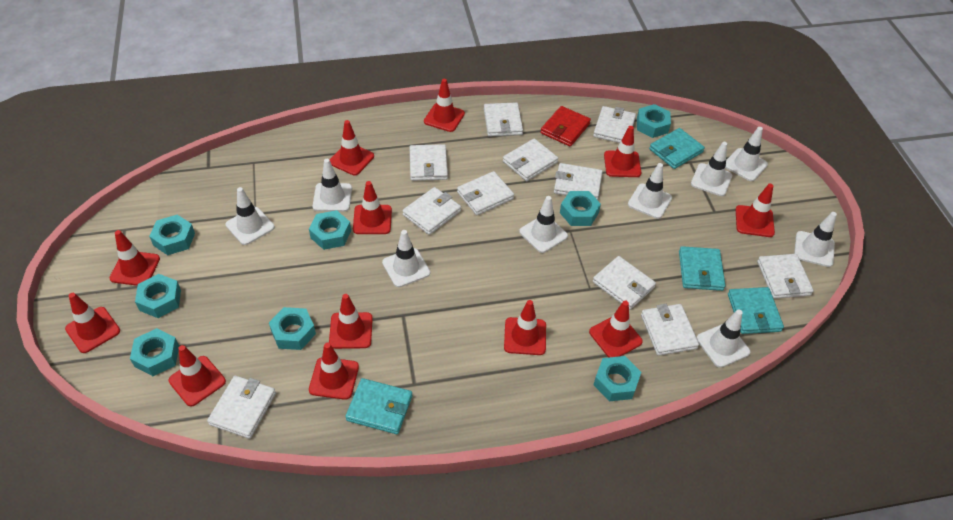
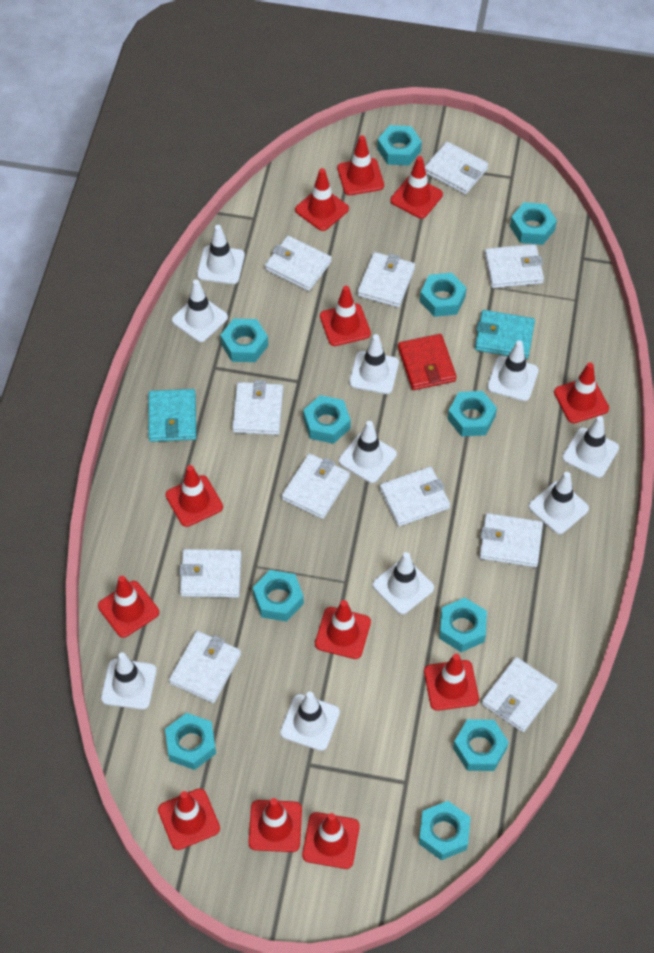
turquoise nut: [130,328,179,376] [135,274,181,318] [149,215,195,255] [269,307,316,350] [309,210,351,250] [560,191,601,226] [594,356,641,401] [637,104,671,138] = 8 -> [165,713,216,770] [220,319,268,362] [253,570,304,622] [303,395,351,444] [377,125,422,166] [419,801,471,860] [420,273,467,317] [439,598,487,652] [448,391,497,437] [453,719,509,771] [510,202,557,245] = 11
turquoise wallet: [345,378,412,434] [649,128,705,169] [679,246,726,291] [728,287,784,334] = 4 -> [148,389,196,442] [475,310,535,359] = 2
white traffic cone: [226,187,275,245] [313,159,352,212] [382,230,430,287] [519,196,568,253] [628,163,672,219] [691,142,732,196] [696,309,750,368] [725,127,768,181] [794,212,837,267] = 9 -> [101,652,157,710] [172,279,228,342] [197,225,245,284] [280,692,340,751] [339,421,397,483] [349,334,399,394] [373,552,434,614] [487,340,539,401] [529,472,589,534] [562,416,619,478] = 10

